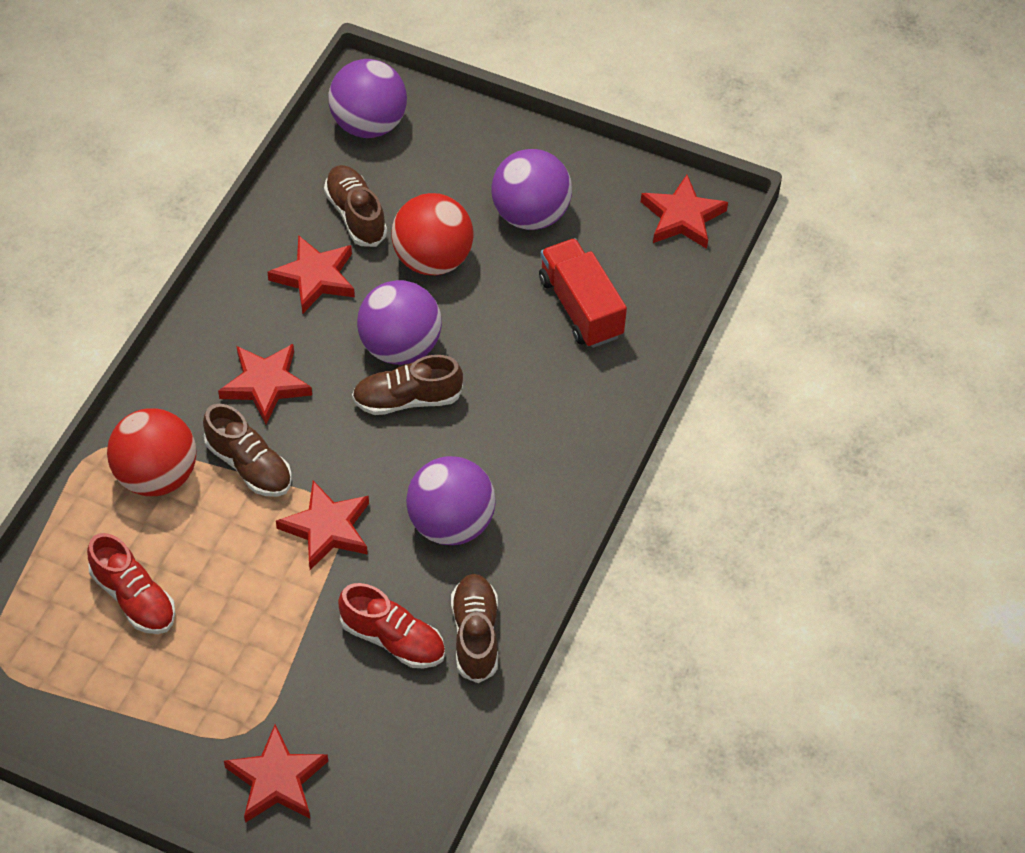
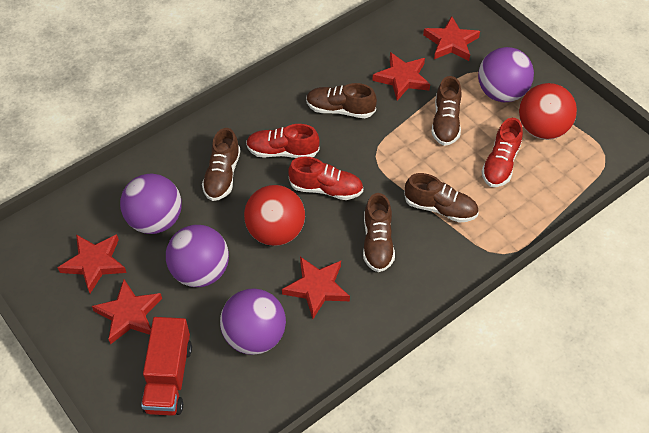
brown shoe: [203,404,292,497] [324,165,387,247] [352,355,463,415] [451,574,498,683] = 4 -> [202,128,241,201] [306,83,377,118] [363,193,395,272] [404,173,479,223] [431,76,462,146] = 5
red shoe: [87,533,176,634] [338,583,445,668] = 2 -> [246,124,320,158] [288,157,363,200] [481,118,523,187] = 3

